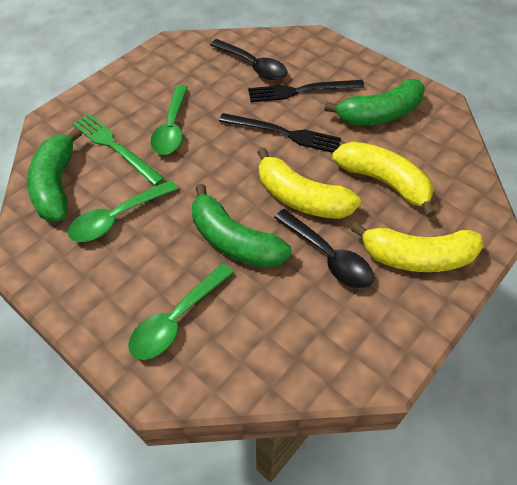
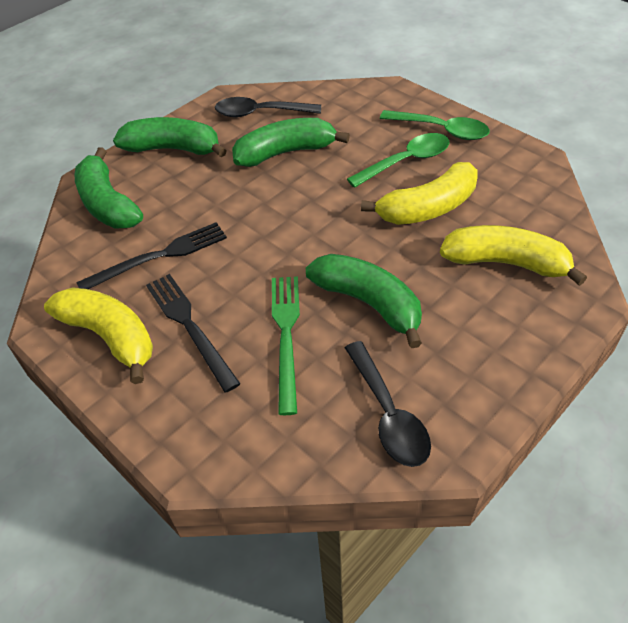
green banana: [27,128,82,222] [192,184,292,268] [324,79,425,125] = 3 -> [74,147,143,229] [113,117,227,158] [232,118,350,167] [306,254,422,348] = 4
green spoon: [68,180,178,242] [128,263,234,360] [150,85,188,155] = 3 -> [347,133,450,188] [380,110,490,140] = 2

